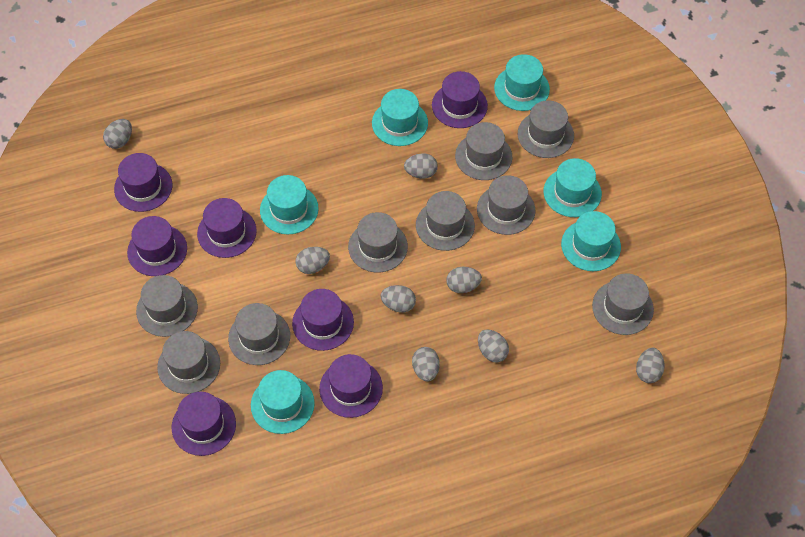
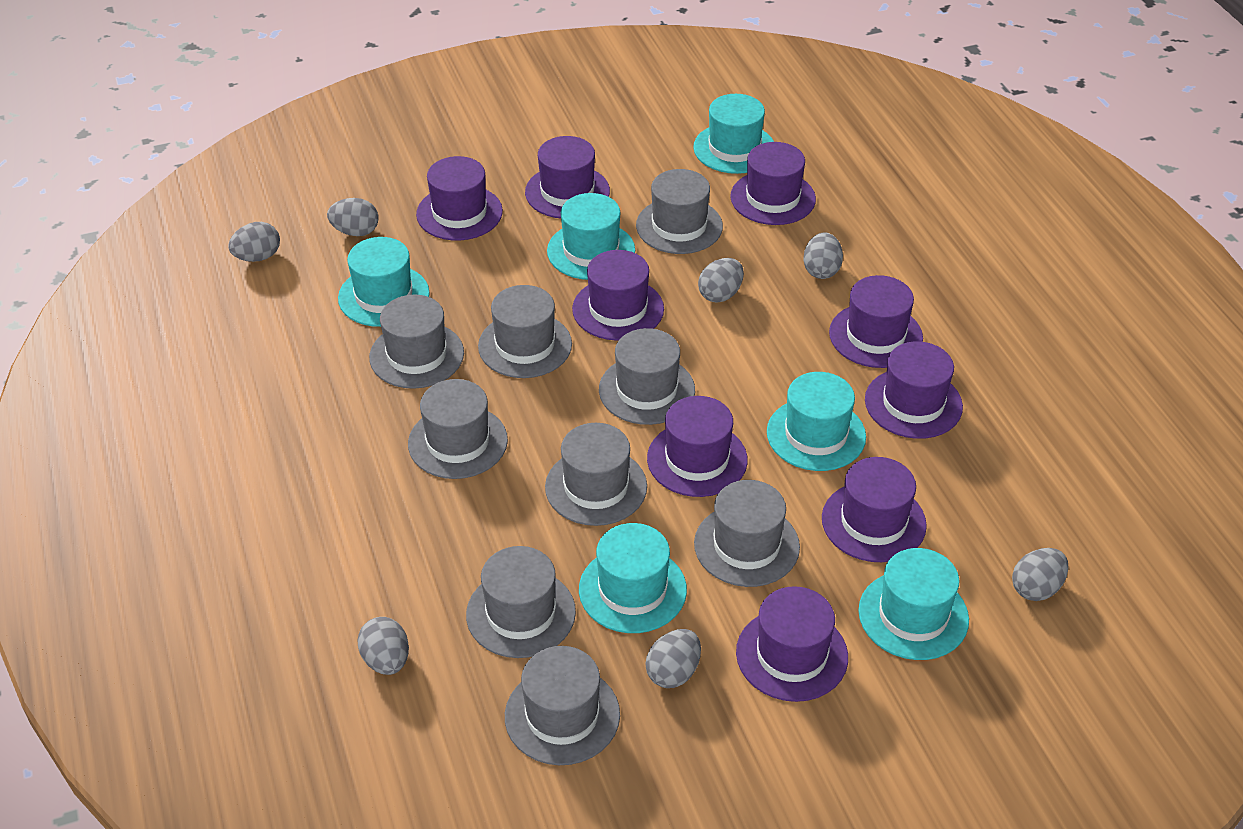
grey egg: [103,119,132,149] [295,247,330,274] [381,285,416,313] [404,153,438,179] [412,347,440,381] [446,267,482,293] [478,330,509,362] [636,348,665,383] = 8 -> [228,222,280,262] [327,198,378,236] [357,617,409,675] [645,629,701,688] [698,258,744,303] [803,232,843,279] [1012,548,1069,601] = 7
purple hat: [114,153,172,212] [127,216,187,276] [172,392,236,456] [197,198,257,258] [292,289,354,351] [319,354,383,418] [432,71,488,128] = 7 -> [416,156,503,240] [525,136,610,218] [572,250,664,341] [647,396,748,497] [730,142,816,225] [736,586,848,702] [822,457,927,562] [829,275,923,368] [865,341,963,439] = 9

